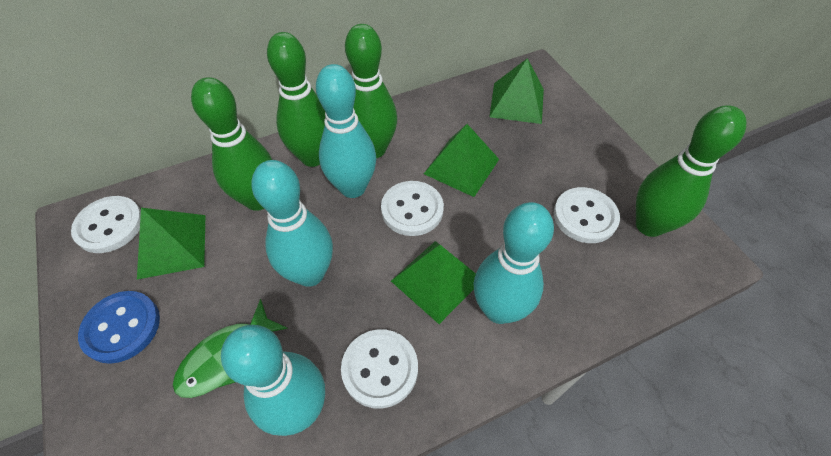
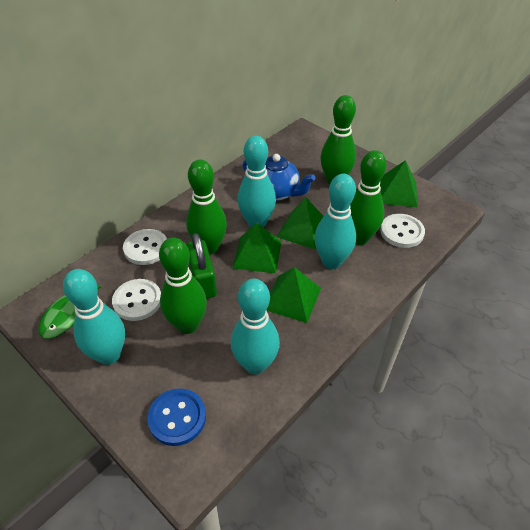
blue teapot: none = 0 -> [243,154,315,201] = 1
green padlock: none = 0 -> [186,233,217,299] = 1
white button: [71,196,141,253] [341,329,418,409] [381,181,444,236] [554,187,620,243] = 4 -> [112,279,161,321] [123,229,167,265] [380,214,425,248] = 3

